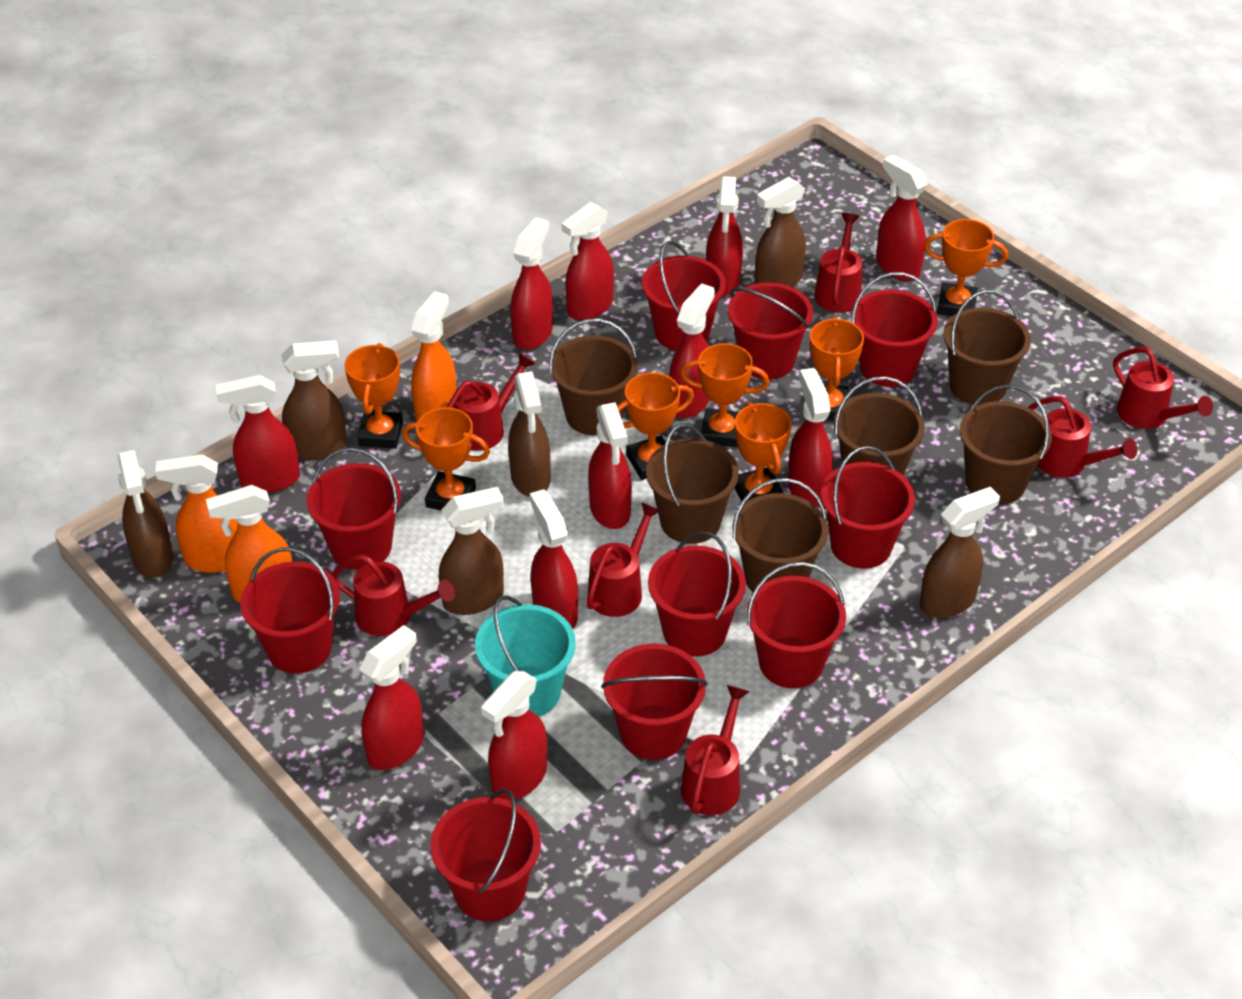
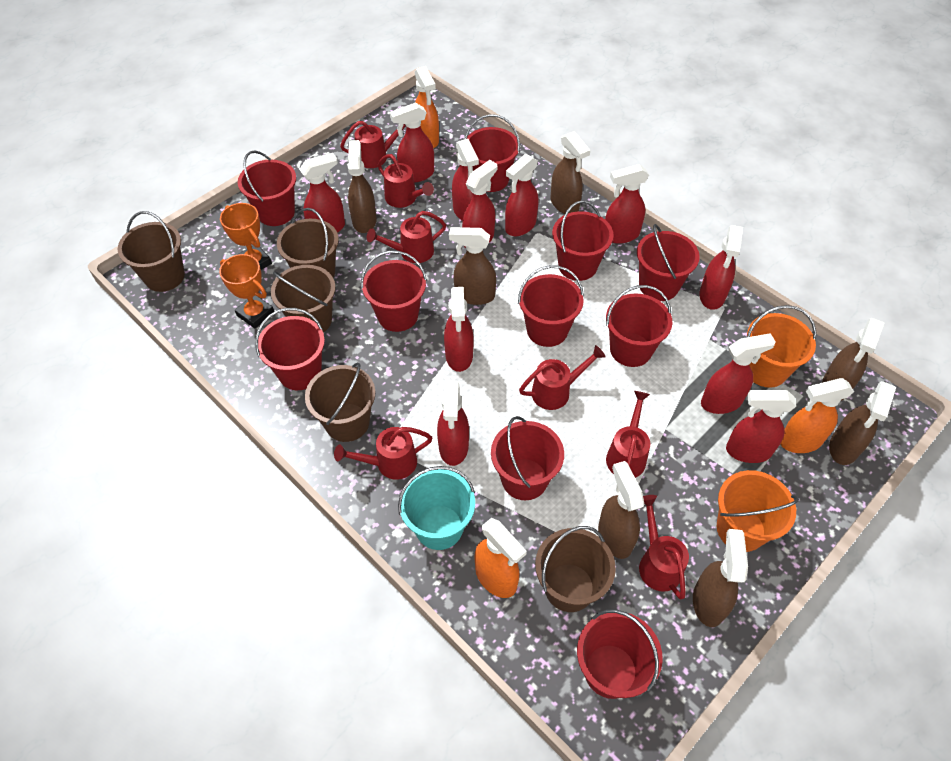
brown bucket: [549,318,638,435] [646,424,739,544] [733,478,828,592] [834,376,925,476] [943,290,1031,405] [960,385,1052,505] = 6 -> [118,211,185,292] [271,265,336,333] [277,208,339,278] [305,362,375,442] [535,526,616,612] = 5
brown spray bottle: [117,450,173,578] [281,340,347,460] [439,487,504,615] [508,371,550,497] [755,177,806,287] [920,486,1000,618] = 6 -> [348,140,377,233] [449,227,496,305] [551,131,590,214] [598,461,644,559] [693,529,748,627] [822,318,885,401] [829,381,896,465] = 7
orange bucket: none = 0 -> [717,470,799,552] [747,305,816,388] = 2
orange trophy: [344,343,403,449] [402,407,490,511] [617,372,694,480] [680,343,770,448] [735,402,792,502] [809,317,864,420] [924,219,1008,316] = 7 -> [219,254,274,328] [220,203,272,270] = 2

